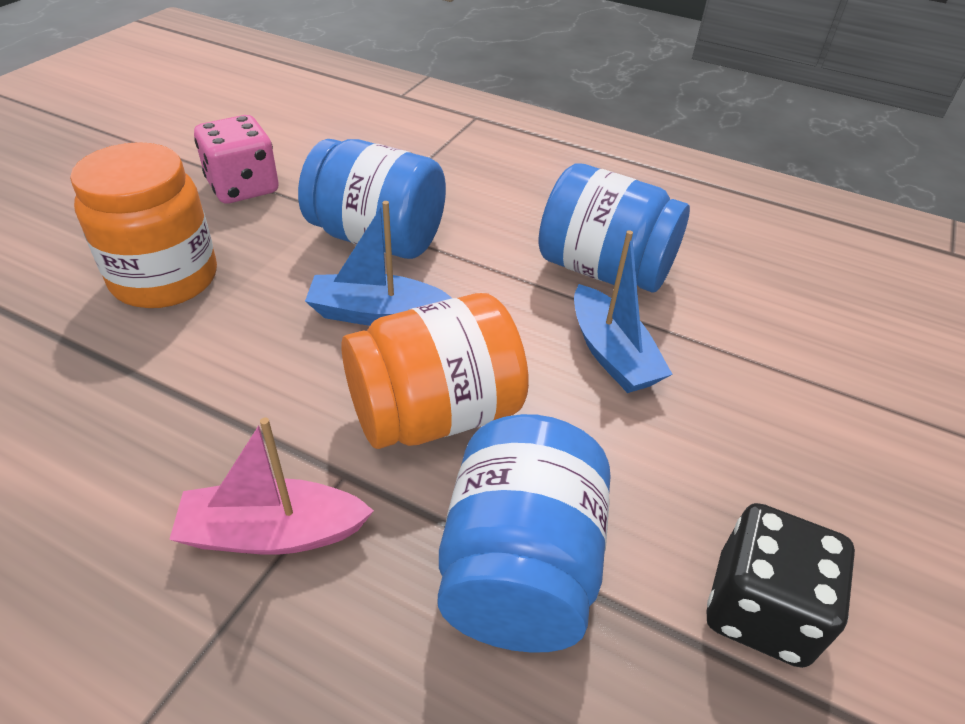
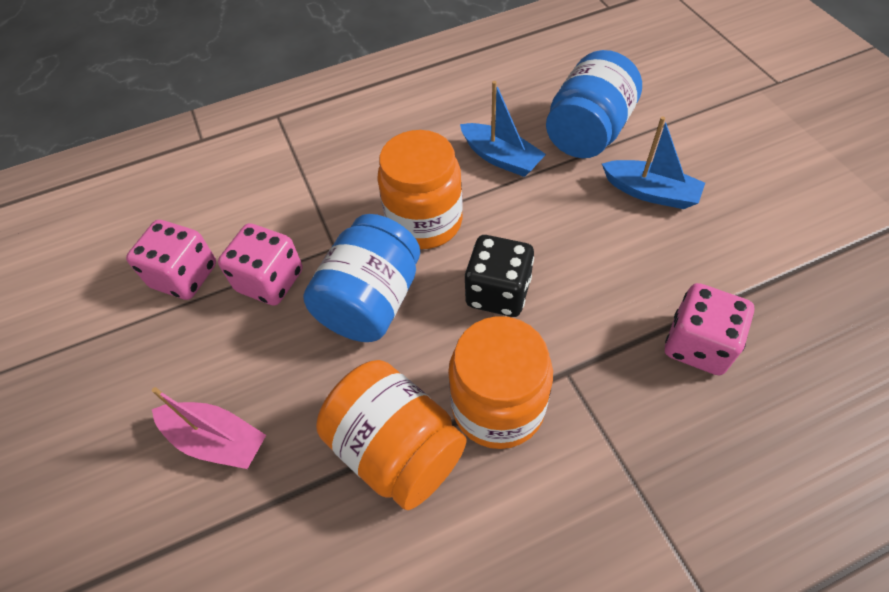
blue jar: [298,139,446,259] [437,414,610,653] [539,164,690,292] = 3 -> [303,214,420,342] [546,50,642,158] = 2
orange jar: [70,142,217,308] [341,293,529,449] = 2 -> [316,360,466,510] [377,130,463,249] [448,316,553,449] = 3
pink dice: [194,115,279,204] = 1 -> [126,220,216,300] [218,223,303,306] [665,283,754,375] = 3

